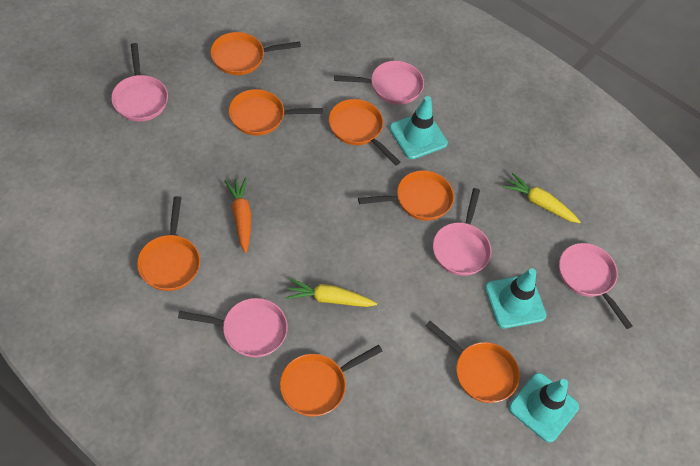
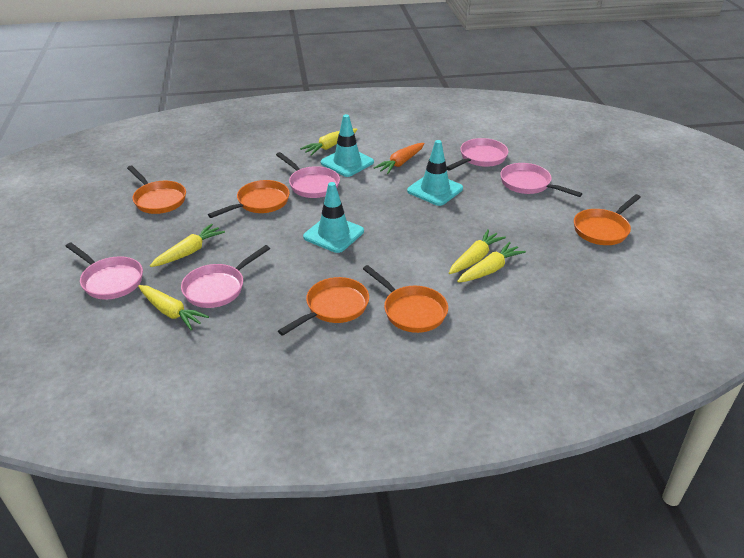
orange pan: [137,196,200,291] [211,32,301,75] [229,89,323,136] [280,345,382,417] [329,99,400,166] [358,170,454,221] [426,321,520,403] = 7 -> [127,166,186,214] [208,180,290,218] [278,277,369,336] [363,265,448,333] [574,194,641,245] = 5
yellow carrot: [286,278,377,307] [503,173,580,223] = 2 -> [138,285,209,330] [150,224,225,267] [300,128,358,156] [449,229,506,274] [457,242,526,283] = 5

